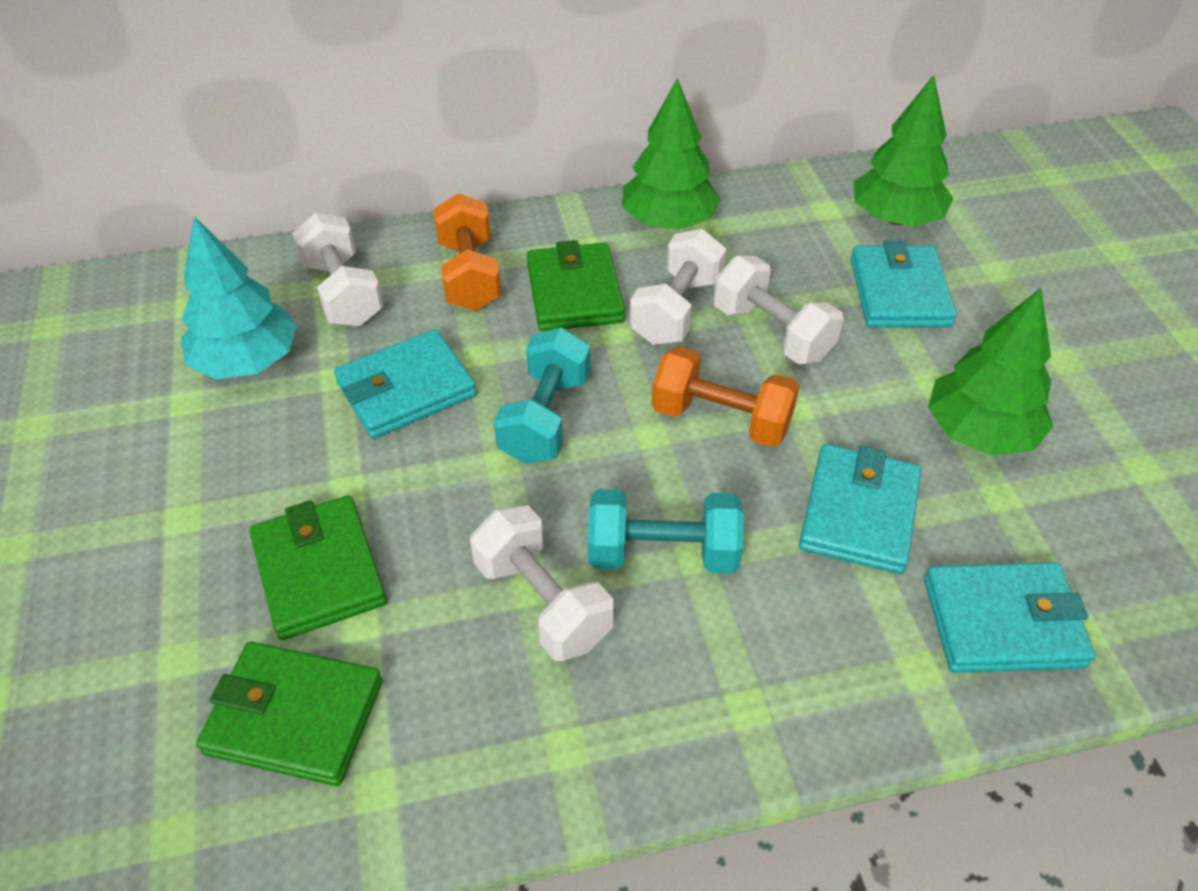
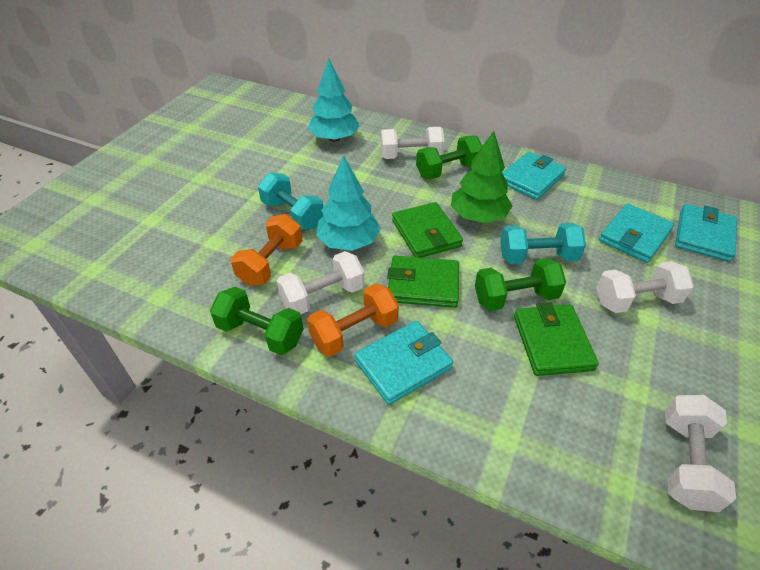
green dumbbell: none = 0 -> [210,287,304,355] [416,135,482,179] [475,258,566,311] = 3
green tree: [622,78,721,230] [854,75,953,226] [928,288,1054,456] = 3 -> [451,131,512,223] = 1
turquoise tree: [181,216,297,379] = 1 -> [308,58,360,142] [316,155,381,251] = 2

